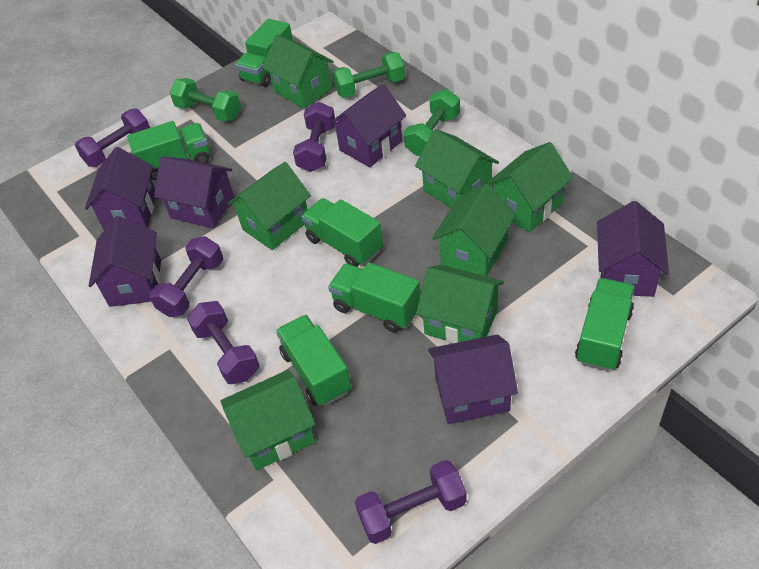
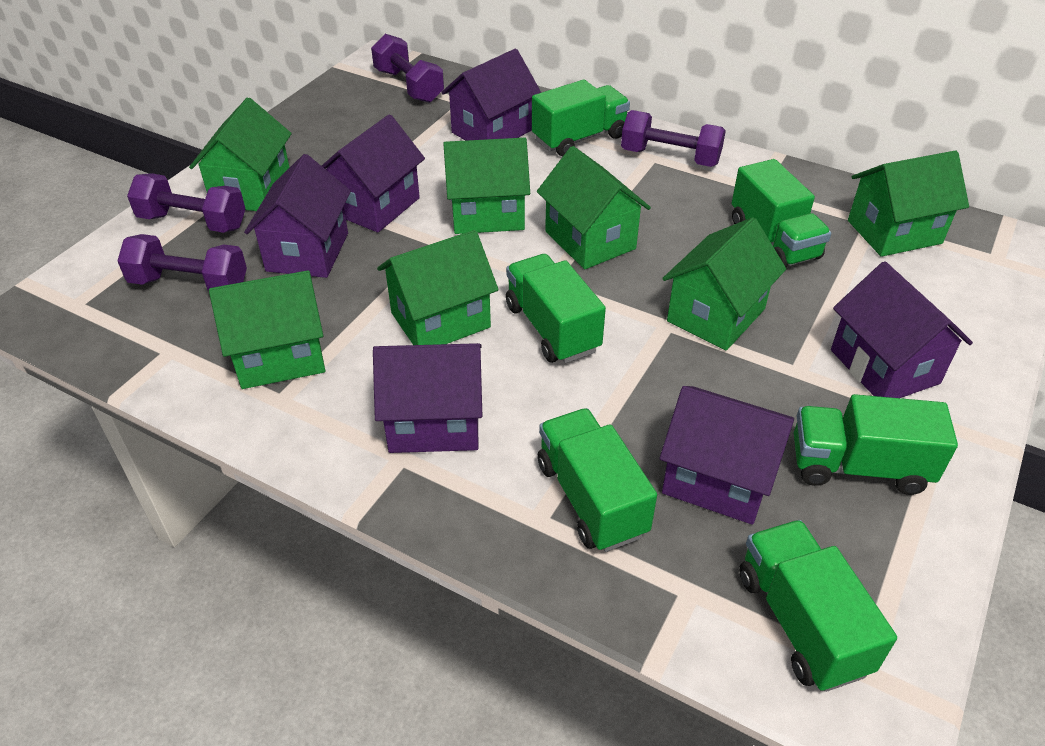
green dumbbell: [170,78,241,122] [332,52,405,98] [404,89,460,156] = 3 -> none = 0
purple dumbbell: [75,109,150,167] [149,236,223,317] [187,301,260,384] [293,102,335,172] [355,460,467,544] = 5 -> [117,234,247,291] [127,173,245,233] [371,34,444,103] [621,110,726,167] = 4

